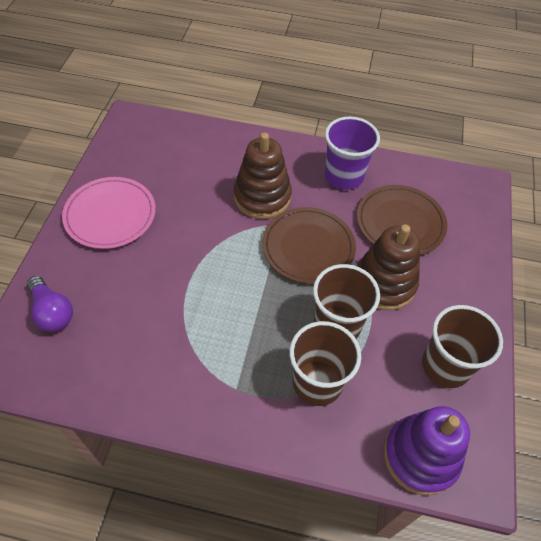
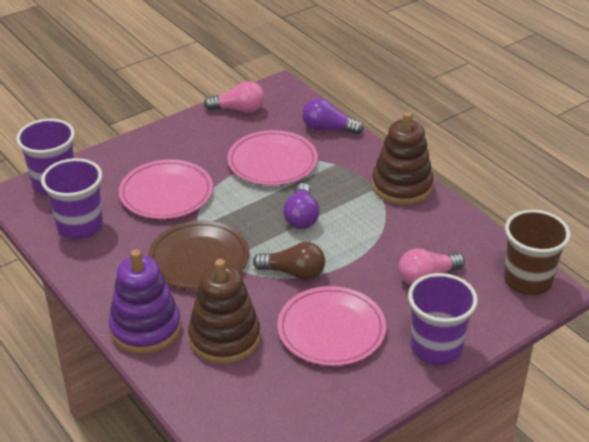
brown cup: [289,321,361,406] [313,264,380,339] [422,305,503,388] = 3 -> [504,210,570,295] = 1
brown light bulb: none = 0 -> [253,242,325,280] = 1
brown plate: [262,207,356,284] [357,185,447,255] = 2 -> [148,221,250,290] = 1
pink light bulb: none = 0 -> [204,81,264,113] [399,248,465,285] = 2
pink plate: [62,177,156,249] = 1 -> [119,159,213,219] [227,130,318,186] [277,286,386,366] = 3
purple cup: [325,117,380,190] = 1 -> [16,119,75,195] [41,158,103,239] [408,273,478,365] = 3
purple light bulb: [27,276,73,332] = 1 -> [283,183,320,229] [302,98,364,135] = 2

